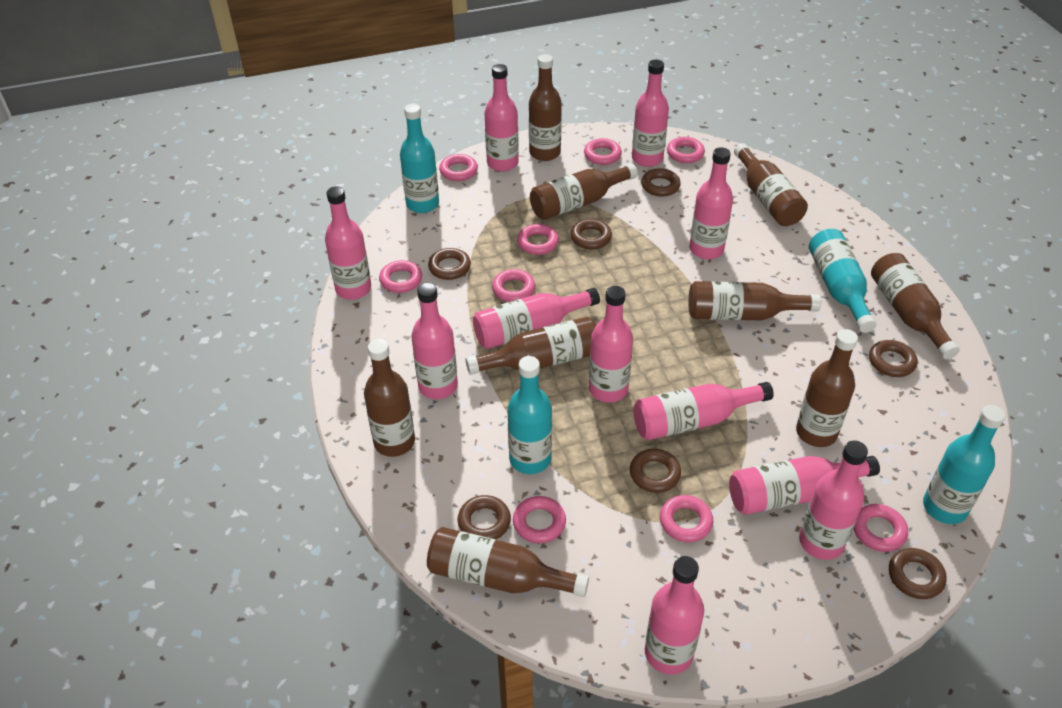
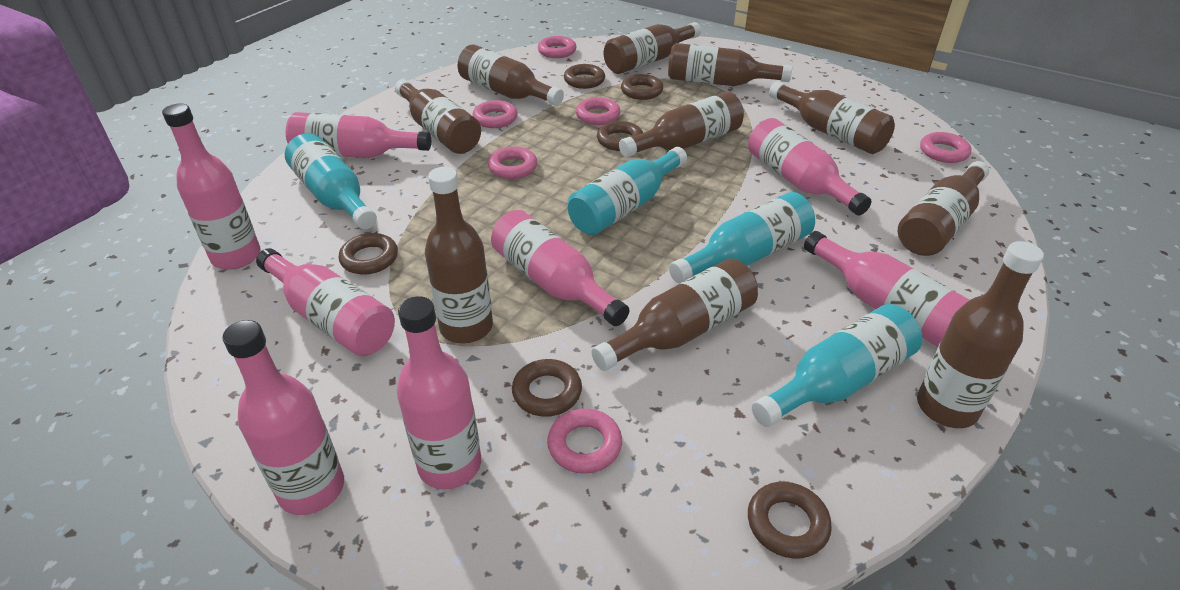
brown bottle: [364,339,415,457] [427,527,589,597] [466,317,596,375] [529,54,562,161] [530,164,638,220] [689,281,821,321] [734,143,808,226] [796,329,858,447] [871,253,960,359] = 9 -> [395,79,481,154] [425,167,493,343] [458,44,564,106] [591,258,758,371] [604,22,701,74] [619,92,744,157] [668,43,792,86] [769,81,895,154] [898,161,989,256] [917,241,1044,428] = 10
brown ring: [428,248,471,280] [457,495,511,539] [570,219,612,249] [630,449,681,493] [641,168,681,197] [869,340,917,377] [889,548,947,599] = 7 -> [339,233,398,275] [512,359,582,417] [564,64,605,89] [597,121,643,151] [621,74,663,100] [748,482,832,559] = 6
pink bottle: [325,186,371,300] [411,283,458,399] [473,288,600,349] [485,64,519,172] [589,286,633,402] [632,60,669,167] [633,382,774,440] [645,556,704,674] [689,147,733,259] [729,456,880,515] [799,440,868,560] = 11 -> [162,104,261,270] [222,320,344,515] [256,248,395,356] [286,112,431,158] [397,296,481,489] [491,210,629,326] [748,118,871,216] [804,231,969,347] = 8
pink ring: [379,260,422,293] [439,154,478,181] [492,269,535,302] [513,496,566,543] [517,224,559,255] [584,138,622,165] [660,495,713,542] [667,137,705,163] [853,504,908,552] = 9 -> [472,100,518,128] [488,146,537,179] [538,36,576,58] [547,409,622,474] [576,97,620,125] [920,132,972,163] = 6

